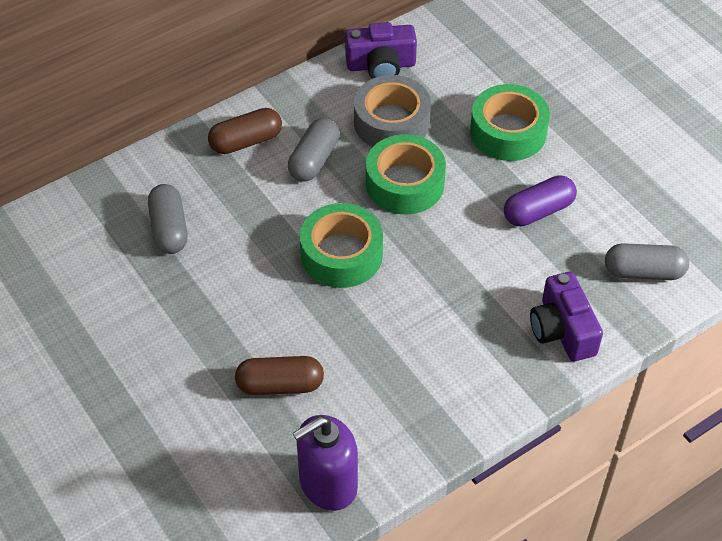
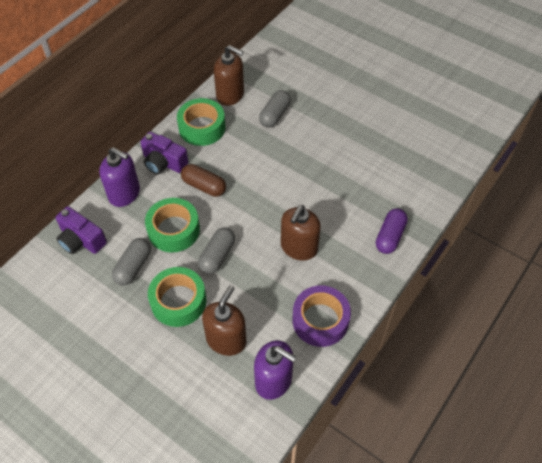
brown capsule: [208,108,282,154] [235,356,324,395] = 2 -> [181,164,226,197] = 1
brown soap dispenser: none = 0 -> [202,285,247,356] [214,45,244,106] [281,205,321,261] = 3
grey tape: [354,75,431,147] = 1 -> none = 0
purple soap dispenser: [293,415,358,511] = 1 -> [99,147,140,207] [254,340,296,400] = 2
purple tape: none = 0 -> [292,285,351,347] = 1

